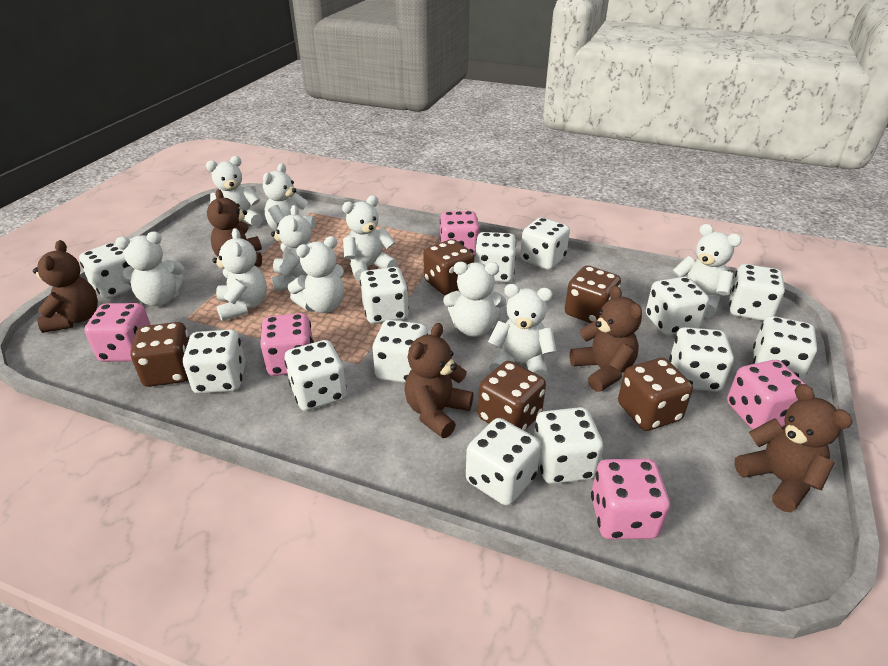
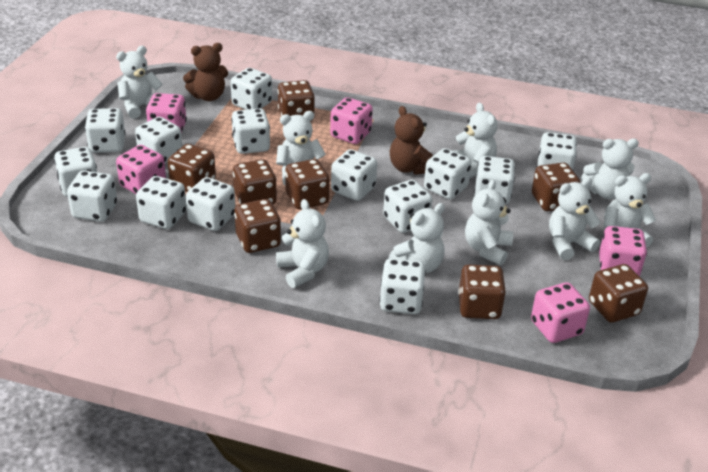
brown dice: [130,322,189,387] [423,239,474,295] [478,361,546,431] [565,266,621,323] [618,358,693,431] = 5 -> [168,144,216,192] [233,159,277,204] [234,199,281,253] [277,80,315,121] [285,159,330,210] [458,264,506,319] [532,162,580,211] [589,264,648,323] = 8
brown teddy bear: [33,240,98,333] [207,189,262,267] [404,323,473,438] [570,285,642,392] [734,384,852,512] = 5 -> [183,43,228,101] [390,106,433,175] = 2
white dice: [79,242,132,299] [183,330,246,394] [284,340,347,411] [360,267,409,324] [372,320,428,383] [466,418,541,505] [475,232,516,282] [520,217,570,270] [534,407,603,484] [646,277,709,335] [669,327,734,392] [729,264,785,321] [753,316,817,380] = 13 -> [54,147,97,197] [67,171,117,222] [85,108,125,153] [135,117,182,163] [136,176,187,229] [186,177,235,231] [231,68,272,110] [231,108,270,154] [331,149,377,201] [379,258,426,314] [383,180,433,233] [424,148,471,200] [474,156,515,204] [537,132,577,170] = 14
white teddy bear: [115,232,184,306] [206,156,262,227] [212,228,267,321] [263,163,315,231] [271,205,312,292] [288,236,344,313] [342,195,398,282] [443,262,506,337] [488,284,556,381] [672,224,742,318] = 10 -> [116,46,163,119] [276,111,326,186] [276,199,329,288] [388,203,445,273] [452,103,497,179] [465,180,513,265] [549,177,601,260] [581,139,639,199] [604,173,656,248] = 9

